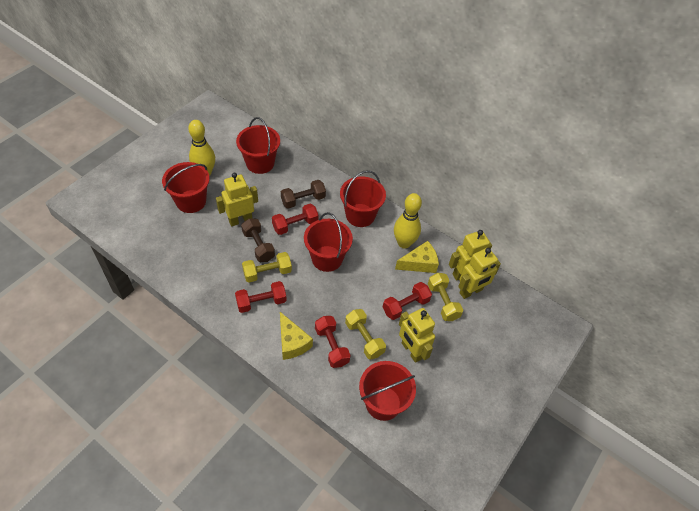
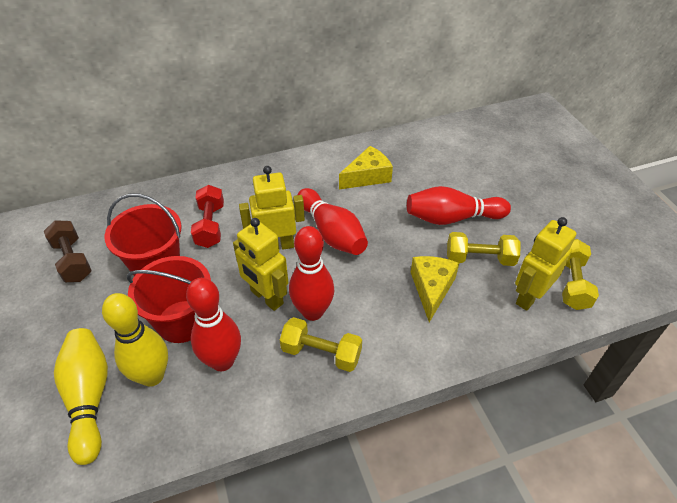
brown dumbbell: [241,218,275,262] [281,180,326,209] = 2 -> [44,220,92,282] = 1
red bowling pin: none = 0 -> [186,278,241,371] [289,226,334,321] [297,188,368,255] [407,186,511,225] = 4
red bucket: [162,162,210,213] [236,117,280,174] [304,212,353,272] [340,170,386,227] [359,361,416,421] = 5 -> [104,194,182,276] [127,256,211,343] = 2
red dumbbell: [235,281,287,313] [272,204,319,235] [315,316,350,368] [383,282,432,320] = 4 -> [191,185,224,248] = 1
yellow robot: [216,173,258,226] [399,308,435,363] [449,230,492,281] [458,248,501,299] = 4 -> [233,218,288,311] [239,166,305,250] [515,217,576,311] = 3

